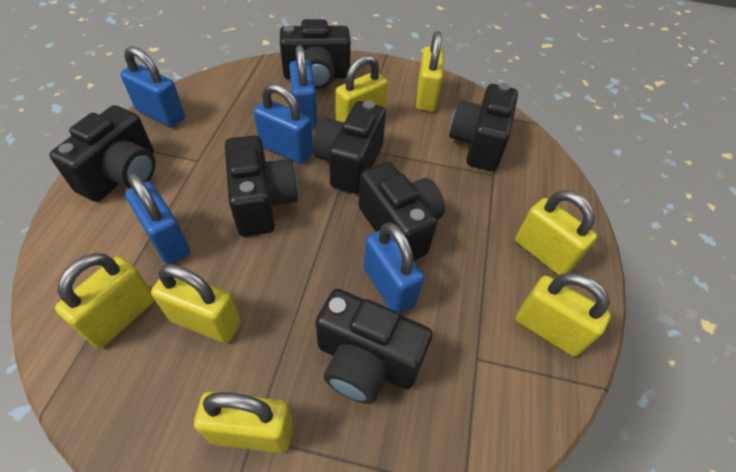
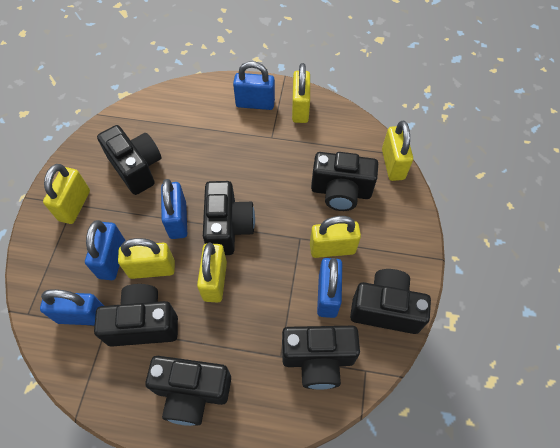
yellow padlock: [55,253,155,348] [151,264,241,343] [194,392,293,453] [335,55,388,123] [416,31,444,112] [515,190,597,275] [516,273,611,357] = 7 -> [43,164,90,224] [118,238,175,279] [197,243,227,303] [292,63,310,123] [310,216,361,258] [382,121,413,181] = 6

